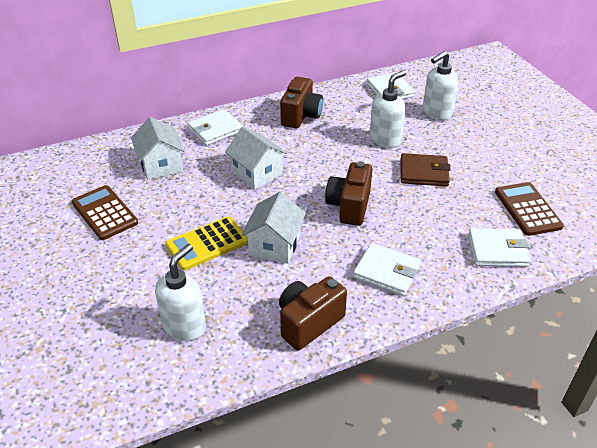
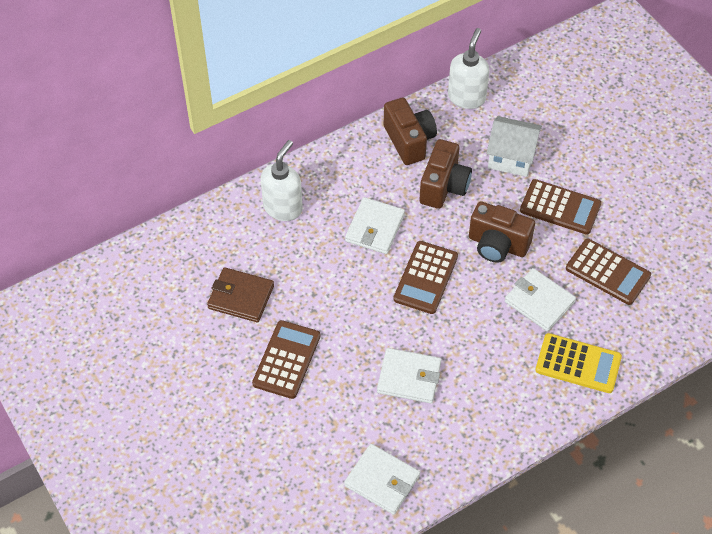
brown calculator: [72,185,138,240] [495,182,564,236] = 2 -> [252,320,320,399] [393,241,458,314] [520,179,601,235] [566,238,651,305] = 4
white house: [131,117,185,180] [225,127,287,190] [242,192,306,264] = 3 -> [486,116,542,177] = 1
white soap dispenser: [155,244,206,341] [370,70,406,148] [423,51,458,120] = 3 -> [261,140,303,221] [448,28,490,109] = 2

